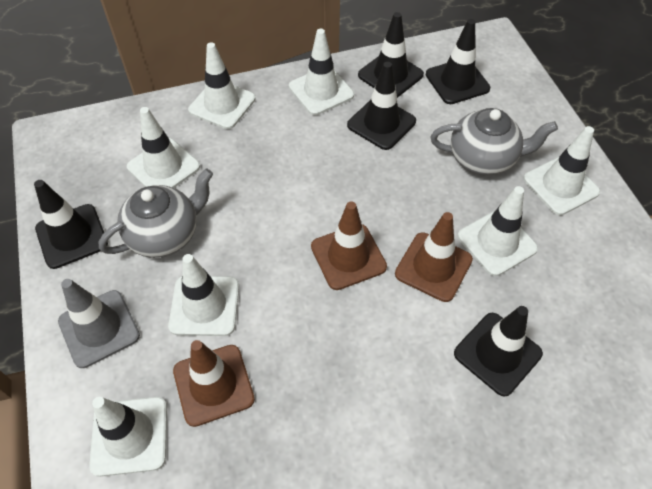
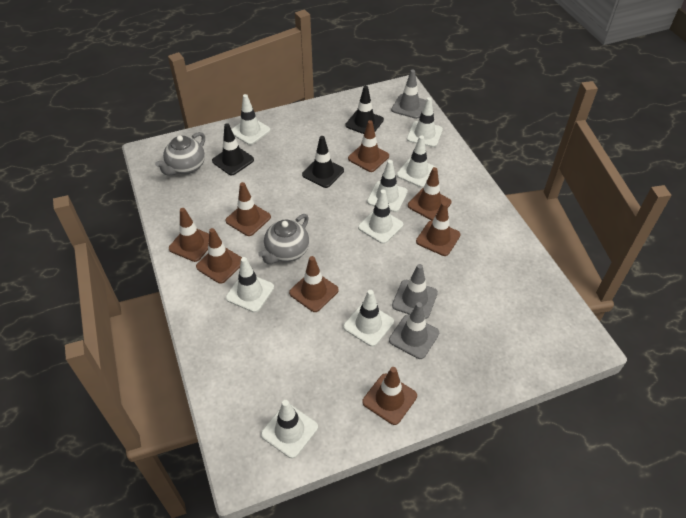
black traffic cone: [34,180,108,269] [347,62,416,150] [358,12,424,98] [426,19,490,104] [454,306,543,397] = 5 -> [212,123,254,175] [302,136,344,188] [345,86,384,134] = 3
brown traffic cone: [173,340,255,427] [311,201,387,290] [395,212,473,302] = 3 -> [169,208,209,262] [196,228,242,284] [226,182,271,236] [289,256,339,312] [348,120,389,172] [362,367,417,425] [408,167,451,220] [416,202,461,256] = 8
grey traffic cone: [58,279,140,368] = 1 -> [389,302,439,359] [391,70,426,119] [392,264,438,319] = 3
white traffic cone: [89,397,167,477] [127,107,200,188] [168,254,239,336] [188,42,256,129] [289,29,354,115] [458,186,538,276] [524,126,600,215] = 7 -> [226,257,274,313] [231,94,270,145] [261,400,318,458] [343,290,394,347] [358,190,403,244] [367,160,408,212] [397,136,438,188] [407,97,443,147] = 8

